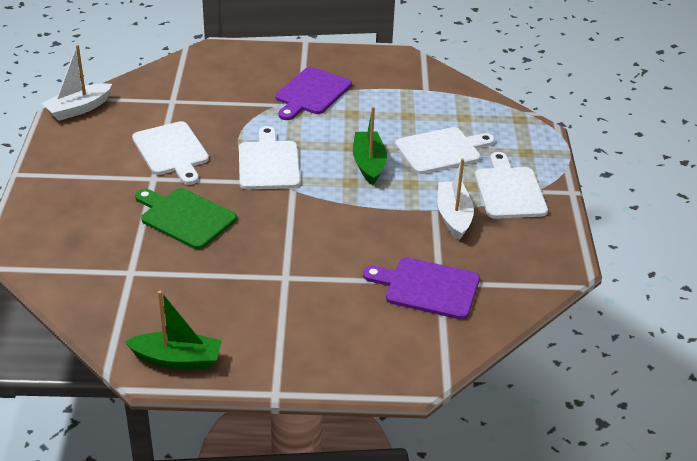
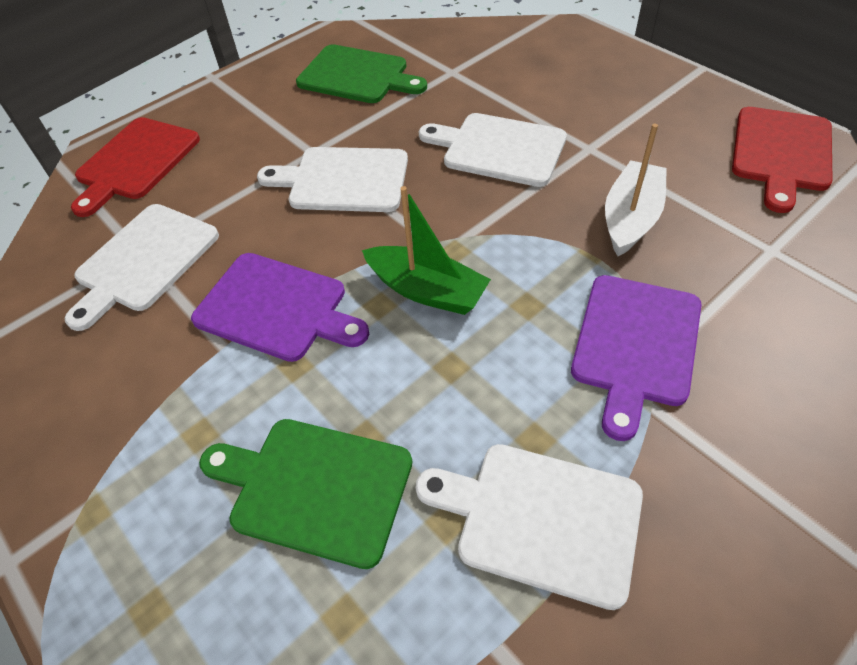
green boat: [125,291,222,369] [353,107,387,185] = 2 -> [362,186,491,315] = 1
green cutting board: [135,188,237,249] = 1 -> [199,419,412,569] [296,44,427,103] = 2
red cutting board: none = 0 -> [71,117,200,217] [732,107,833,213] = 2
white boat: [42,45,112,121] [437,158,474,240] = 2 -> [605,124,667,256] = 1

